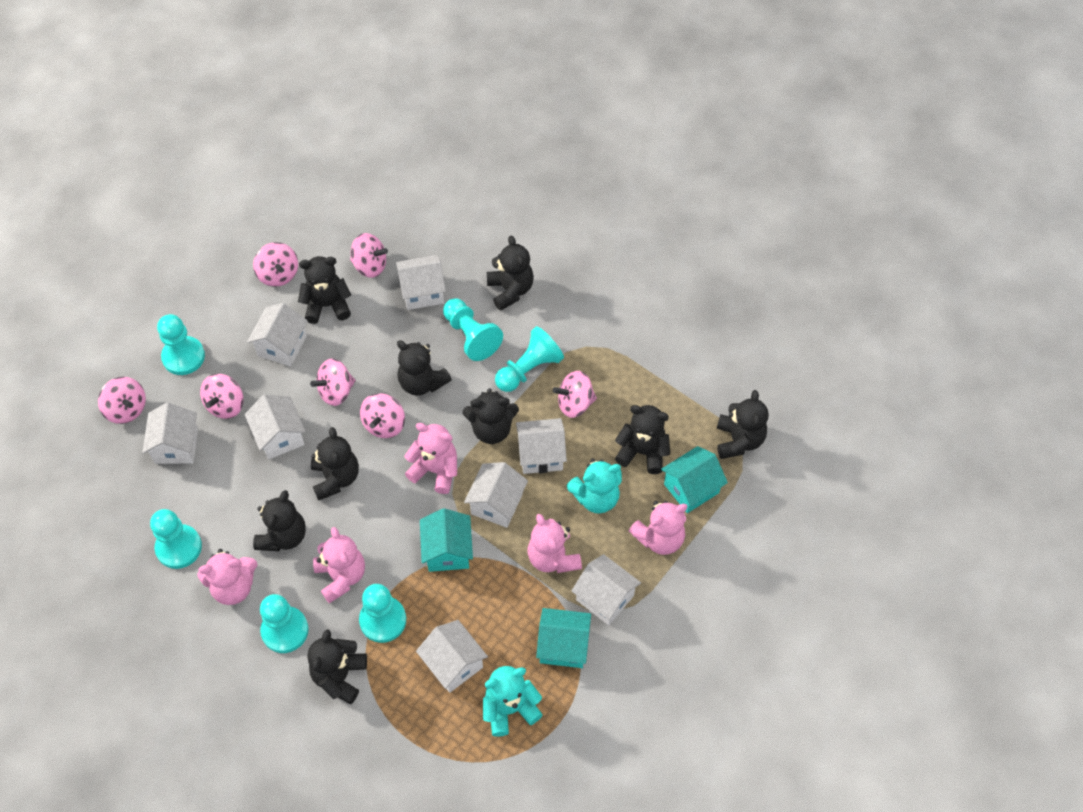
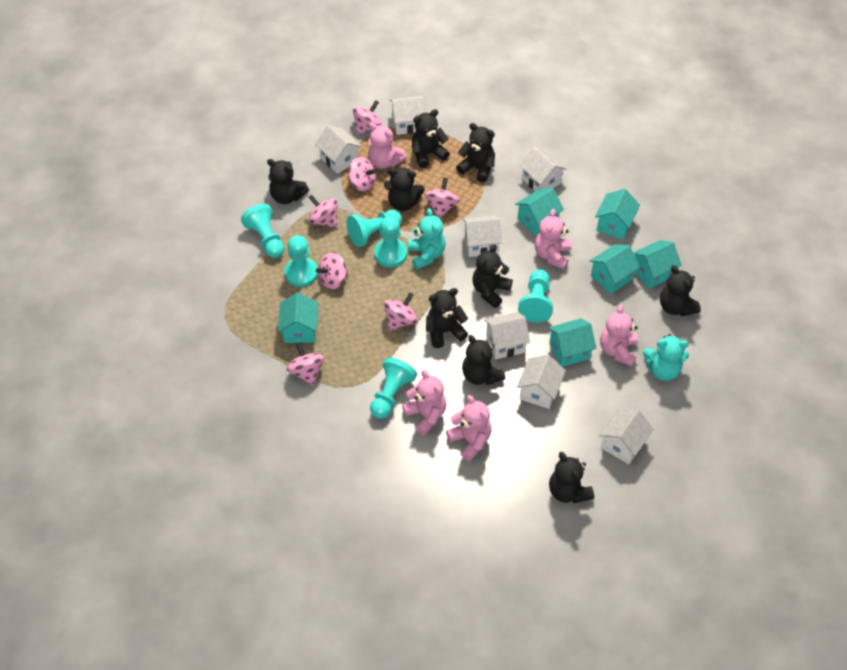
turquoise house: [420,508,473,572] [536,608,591,668] [661,446,728,513] = 3 -> [278,293,318,343] [515,188,564,236] [548,318,597,367] [589,244,640,294] [595,189,640,240] [633,240,682,289] = 6
white house: [142,402,198,464] [245,395,306,459] [247,303,308,366] [396,255,446,310] [416,620,488,693] [464,462,528,528] [516,418,567,474] [572,554,641,625] = 8 -> [315,125,362,174] [390,96,425,135] [463,215,502,257] [484,312,530,360] [517,355,566,409] [519,147,567,191] [599,409,654,464] = 7

